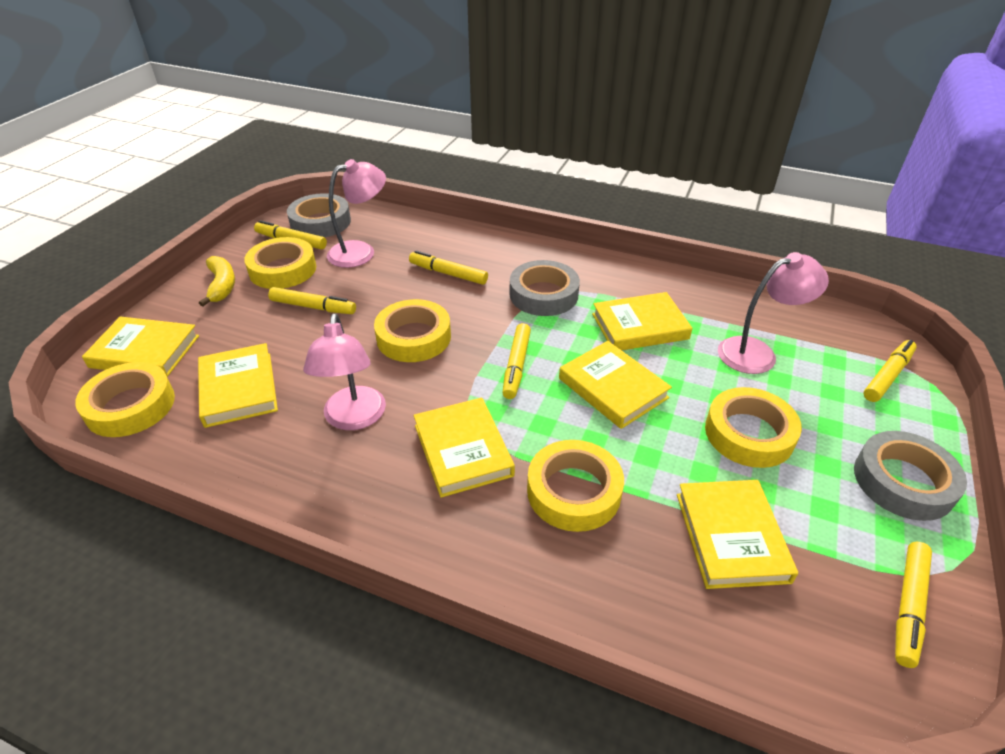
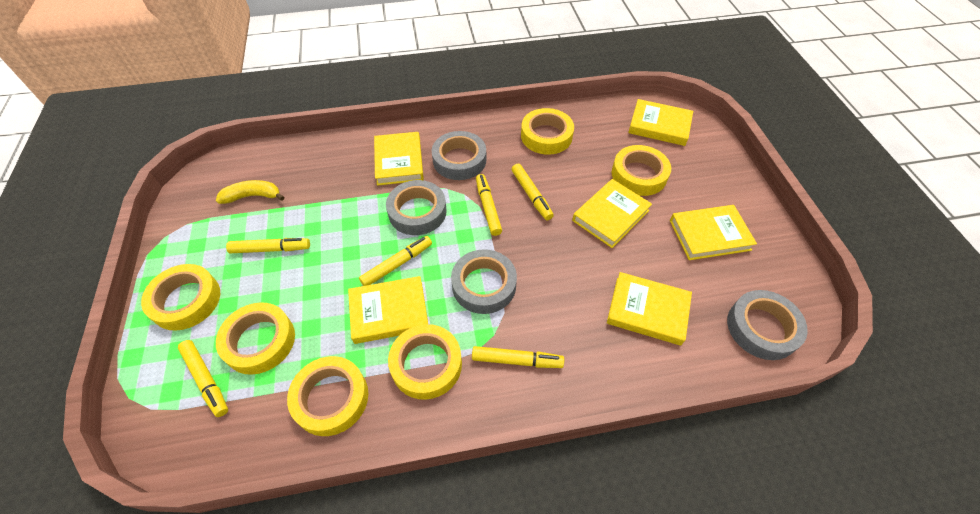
grey tape: [287,193,351,237] [510,260,580,316] [854,431,967,521] = 3 -> [386,180,446,235] [432,131,486,180] [451,249,517,314] [727,290,808,360] = 4
pink lamp: [303,314,386,430] [327,159,386,268] [718,252,829,374] = 3 -> none = 0
yellow tape: [75,362,175,437] [244,237,316,289] [374,299,451,362] [527,440,624,532] [705,387,802,468] = 5 -> [141,264,220,331] [216,302,295,375] [287,356,368,436] [388,324,462,400] [521,108,574,155] [612,145,671,196] = 6

